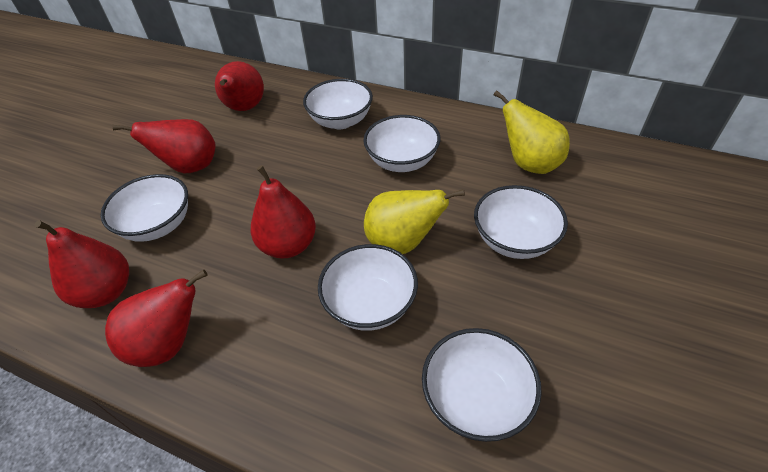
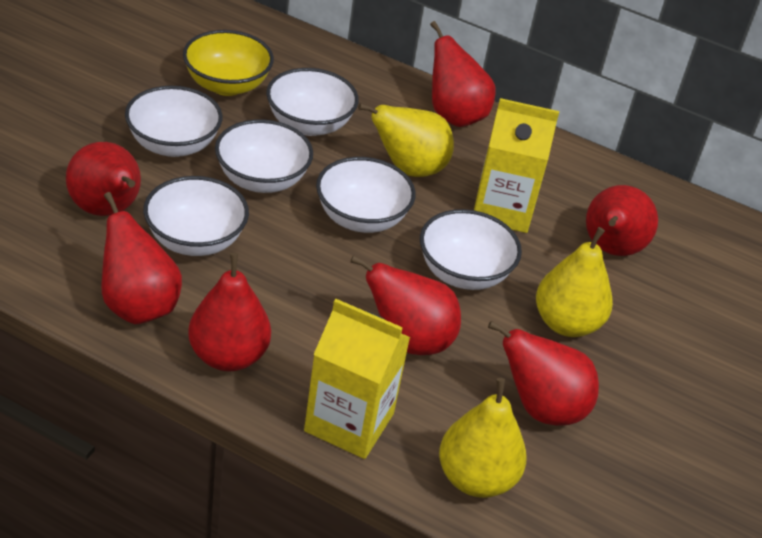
red pear: [35,220,129,308] [105,270,208,367] [112,119,215,173] [215,61,264,111] [251,165,316,258] = 5 -> [66,142,141,216] [101,192,182,324] [188,253,271,371] [350,255,461,355] [430,21,496,127] [488,320,599,426] [586,185,658,256] = 7
yellow bowl: none = 0 -> [183,30,274,96] = 1
yellow carton: none = 0 -> [304,299,410,459] [474,98,559,233] = 2
yellow pear: [364,189,465,254] [494,90,570,174] = 2 -> [358,103,454,177] [439,378,527,498] [536,227,613,337] = 3

